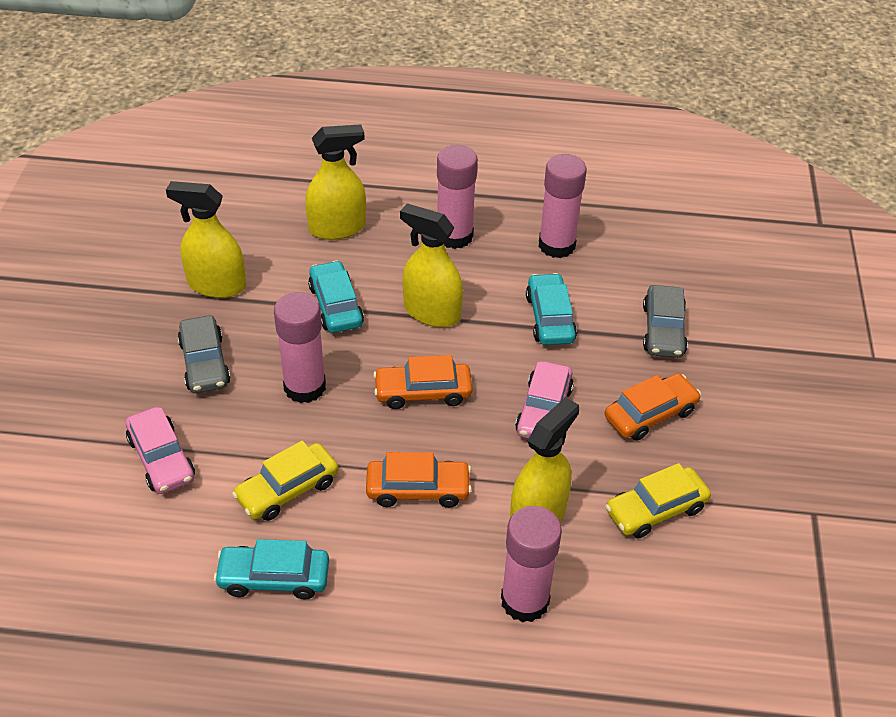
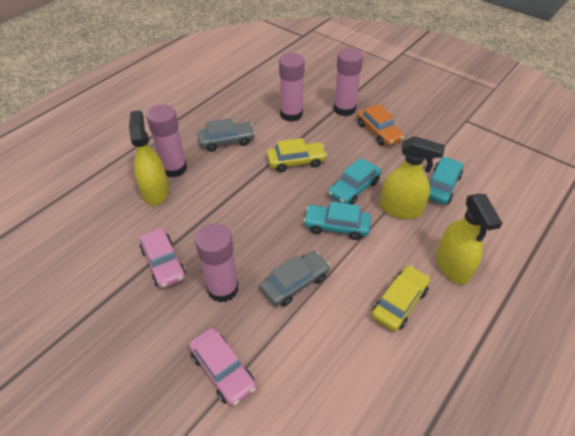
orange car: [366,452,472,508] [373,355,472,409] [605,373,701,441] = 3 -> [357,104,404,146] = 1
yellow spray bottle: [166,181,246,298] [305,124,366,240] [400,203,463,327] [510,397,579,522] = 4 -> [129,111,169,205] [380,136,445,219] [436,194,502,284] = 3

